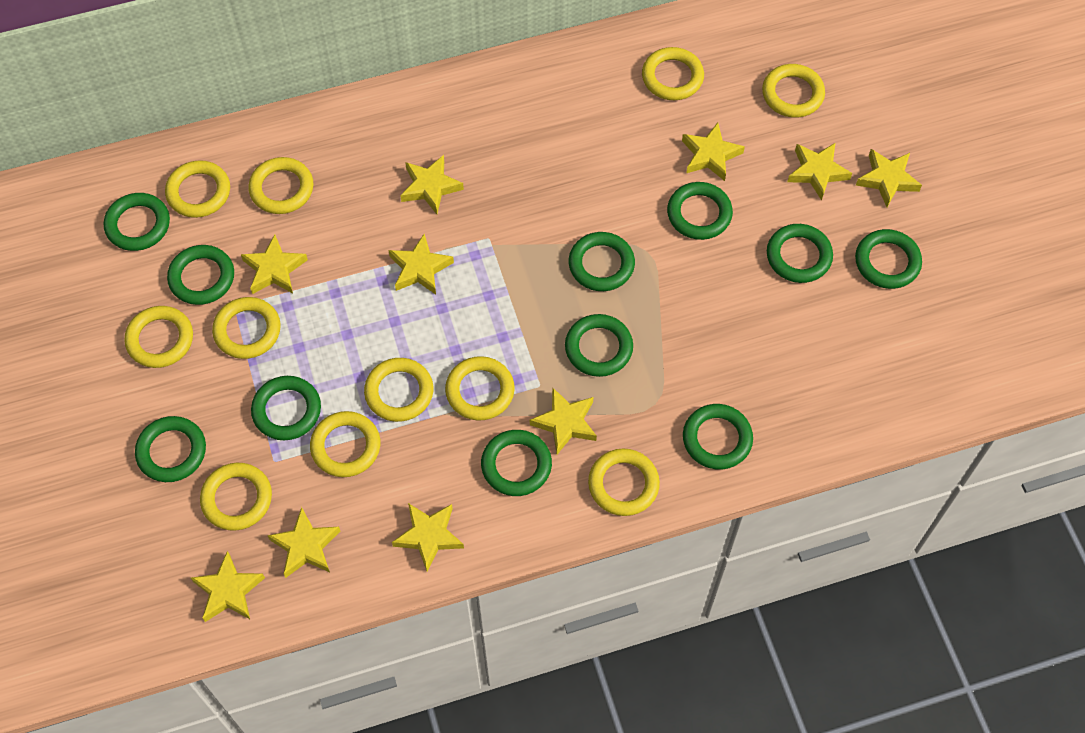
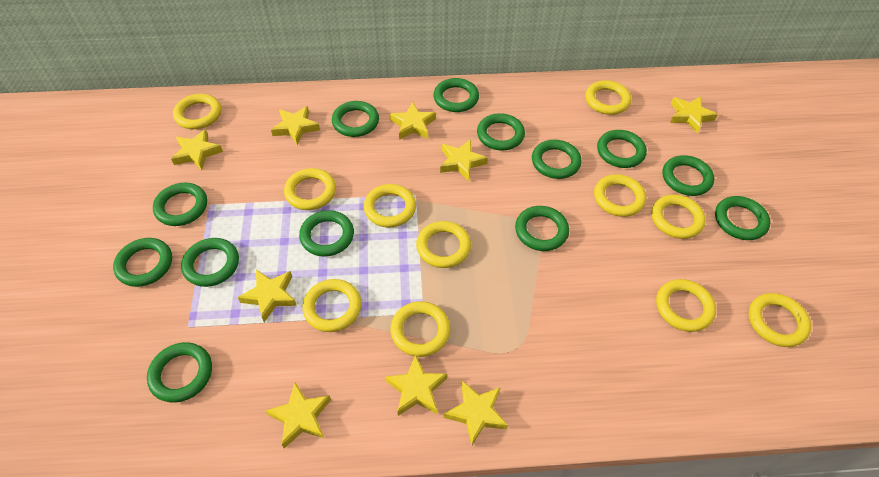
green ring: [104,193,170,251] [135,416,206,482] [167,245,234,305] [251,376,321,440] [481,430,552,496] [565,314,633,377] [569,232,635,291] [667,182,733,240] [683,404,753,469] [767,224,833,283] [855,229,922,289] = 11 -> [113,238,172,287] [147,342,212,403] [153,183,207,226] [181,238,239,287] [299,210,354,257] [332,101,379,137] [433,78,479,112] [477,113,525,150] [515,206,569,251] [532,140,582,179] [597,130,647,168] [663,155,714,196] [715,196,770,240] = 13
yellow star: [191,551,265,622] [241,234,308,294] [267,507,340,578] [389,234,454,295] [392,503,464,571] [400,155,464,214] [530,387,597,454] [682,123,745,181] [787,142,852,200] [856,149,922,207] = 10 -> [171,129,223,170] [238,270,297,322] [266,383,331,448] [271,106,320,145] [385,354,447,416] [390,102,436,140] [440,139,488,181] [444,381,508,446] [670,96,718,134] = 9

